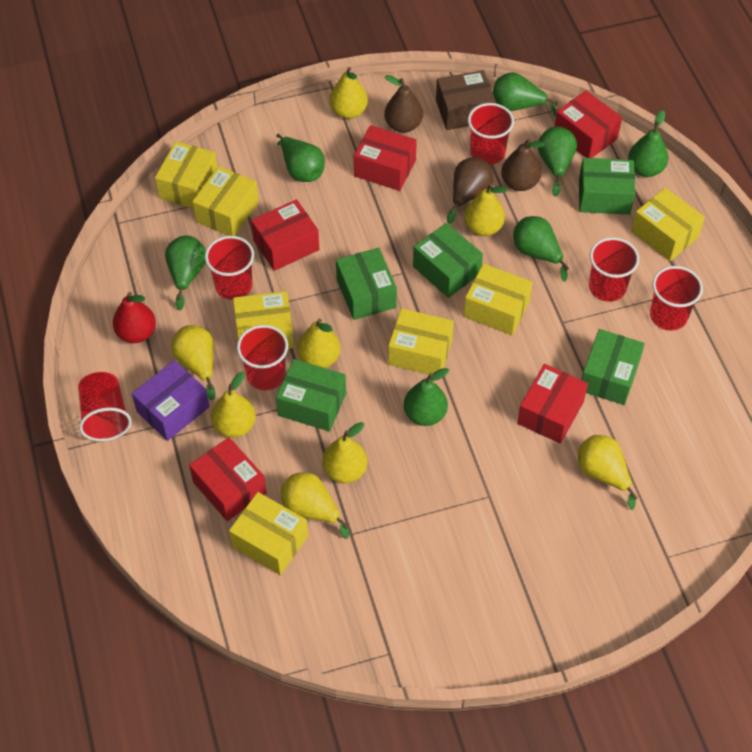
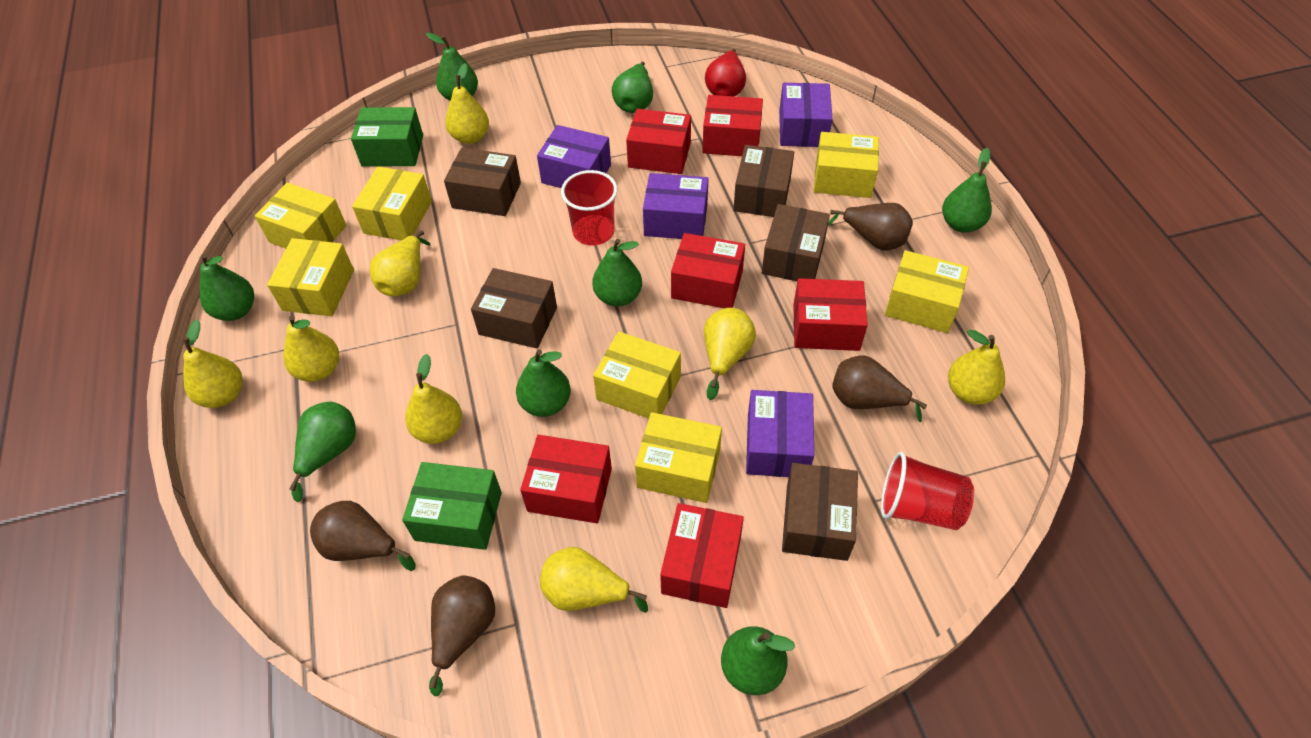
brown box: [436,70,495,130] = 1 -> [444,148,521,216] [471,268,557,349] [733,145,794,217] [762,204,830,281] [782,463,858,561] = 5
brown pear: [384,75,423,133] [447,157,493,224] [501,138,545,191] = 3 -> [310,501,416,571] [429,575,495,696] [828,203,913,251] [832,356,927,422] = 4
green box: [276,359,346,431] [336,248,397,320] [413,223,483,298] [579,158,635,215] [581,329,645,405] = 5 -> [351,107,423,166] [402,462,502,550] = 2
green pear: [165,235,206,311] [276,134,325,182] [404,368,449,426] [493,72,558,116] [513,216,569,282] [538,126,577,197] [628,110,668,177] = 7 -> [200,254,254,321] [289,402,356,502] [426,33,478,101] [516,349,571,417] [592,239,642,307] [612,62,653,113] [721,626,795,695] [942,148,992,233] = 8
purple box: [132,360,209,441] = 1 -> [537,125,611,188] [643,173,709,239] [746,390,814,477] [779,83,833,147] = 4
red box: [189,437,267,521] [251,199,319,271] [354,125,417,191] [517,364,588,444] [554,90,622,158] = 5 -> [520,435,612,524] [626,109,691,174] [660,503,744,608] [671,233,745,308] [702,95,763,156] [793,278,868,351] = 6
red cup: [78,372,132,441] [205,236,254,300] [237,325,288,390] [468,103,514,165] [589,237,639,302] [650,266,703,331] = 6 -> [561,170,617,246] [881,452,974,530] = 2

